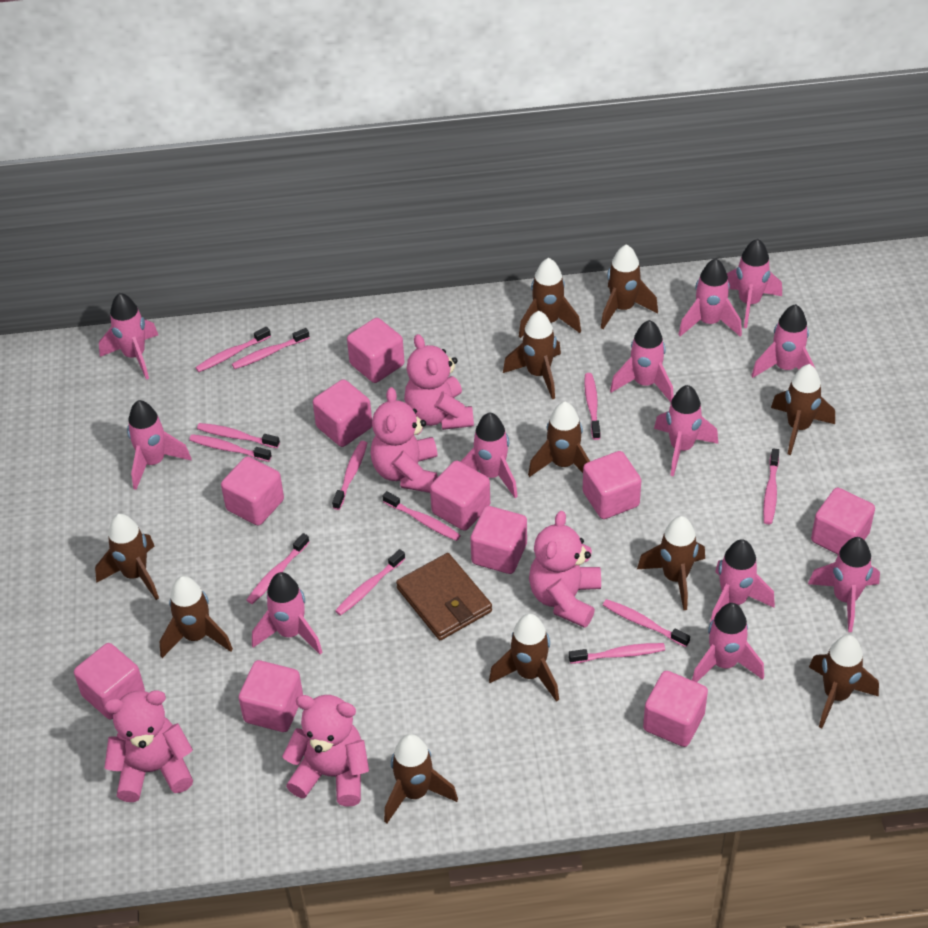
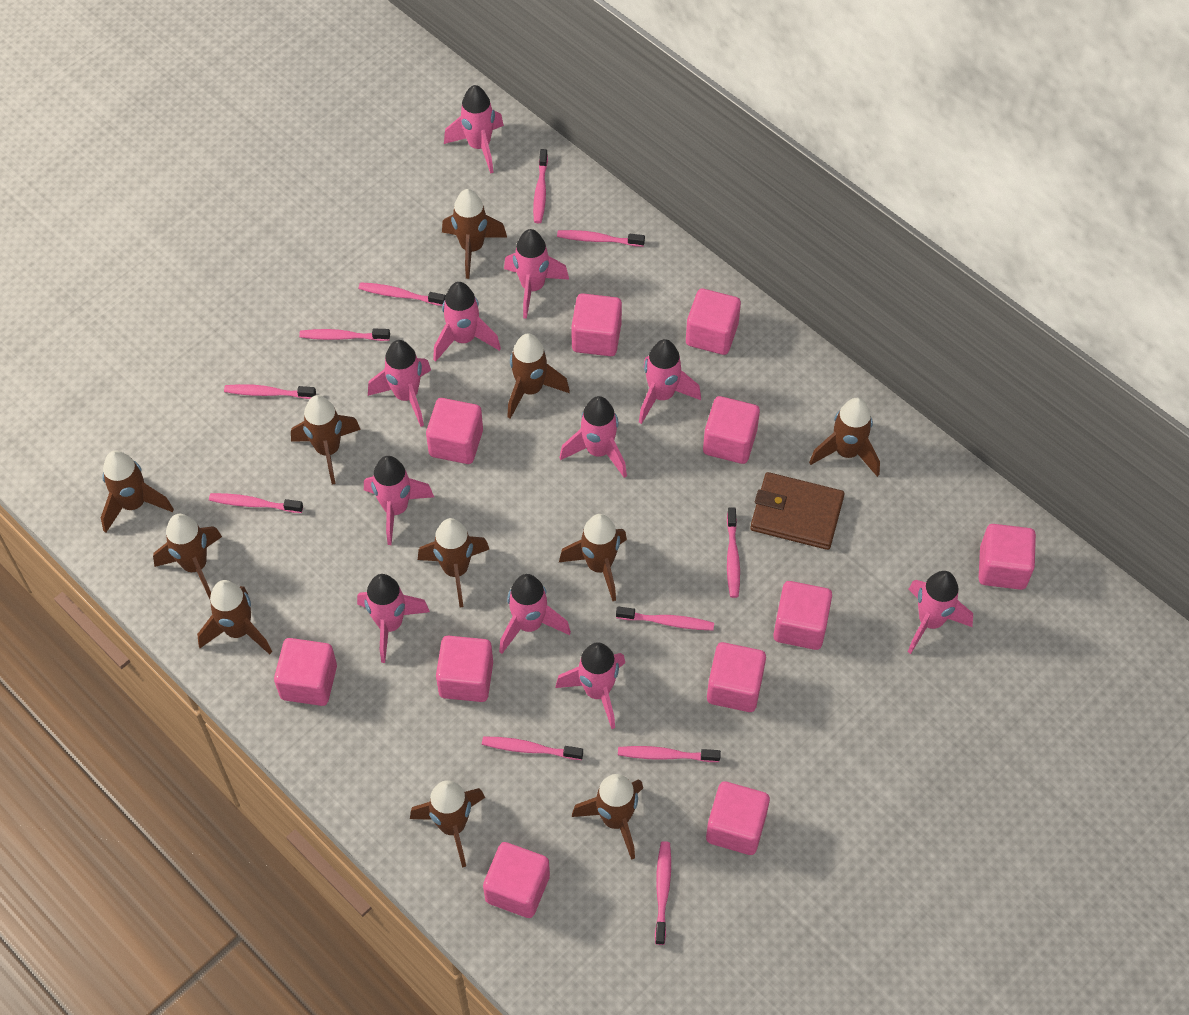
pink cube: [74,643,145,720] [221,456,284,526] [239,660,303,732] [313,379,372,447] [347,318,405,383] [430,460,490,531] [470,506,527,574] [583,451,641,519] [643,671,708,747] [811,488,875,554] = 10 -> [274,638,337,706] [426,398,483,464] [436,636,493,702] [483,842,550,918] [571,293,622,356] [686,289,741,355] [703,396,760,464] [706,781,770,855] [707,642,766,712] [773,581,832,650] [979,524,1036,590] = 11
pink rocket: [99,293,158,380] [127,400,191,490] [252,572,322,654] [460,412,518,498] [610,320,674,402] [654,385,718,476] [678,259,742,337] [692,603,764,682] [710,539,775,623] [727,239,782,328] [751,304,815,378] [808,537,880,632] = 12 -> [357,574,430,663] [364,456,434,545] [368,340,431,427] [433,282,501,362] [444,85,504,174] [499,574,571,654] [504,229,569,319] [555,642,625,729] [559,396,627,478] [639,339,701,424] [908,571,973,654] = 11
pink teddy bear: [104,690,193,802] [282,695,369,807] [370,387,438,493] [404,334,474,430] [529,511,601,628] = 5 -> none = 0
pink toothbrush: [189,434,272,462] [195,327,271,372] [197,423,280,448] [232,328,310,369] [247,533,309,604] [332,441,367,510] [335,549,405,616] [383,491,461,541] [569,643,665,664] [584,373,601,440] [603,599,690,647] [763,448,779,524] = 12 -> [209,493,303,513] [224,384,316,399] [299,329,390,341] [359,282,446,306] [482,736,583,760] [533,149,548,223] [557,230,645,247] [616,607,714,630] [618,746,721,762] [655,841,671,945] [727,507,740,598] = 11

